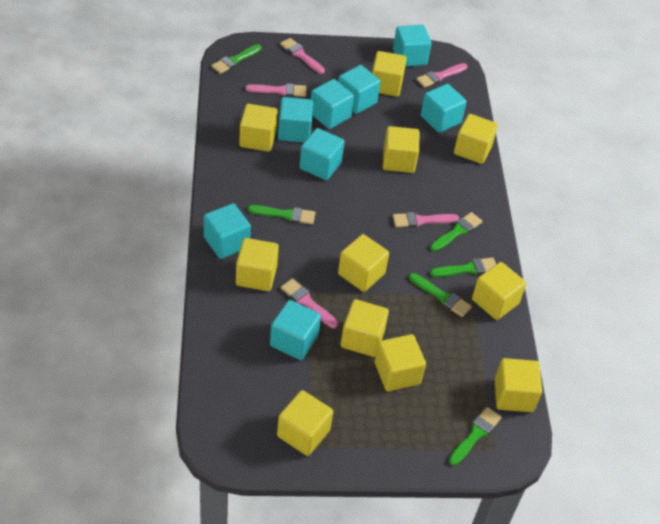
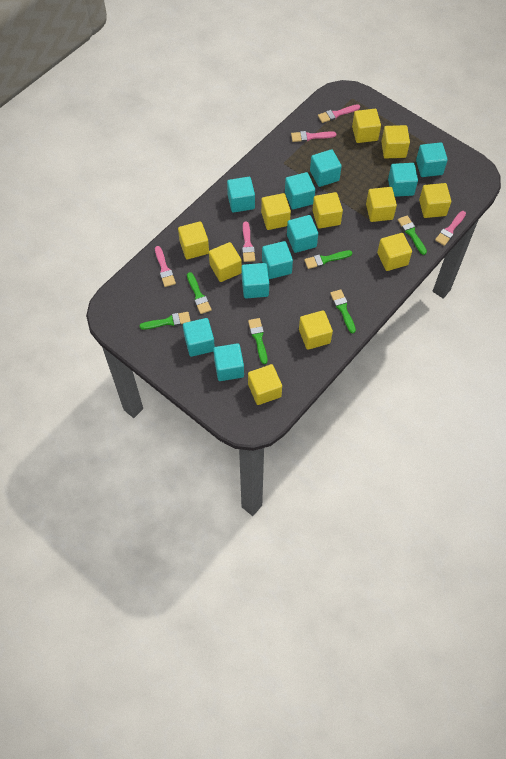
turquoise cube: [204,203,251,259] [270,300,321,360] [278,97,313,143] [299,128,345,180] [311,79,354,129] [338,65,381,114] [393,25,432,67] [421,84,467,133] = 8 -> [183,318,215,357] [213,343,244,381] [227,177,255,213] [241,263,269,299] [262,241,293,279] [285,172,315,209] [287,215,318,253] [310,149,342,187] [388,163,418,197] [416,142,448,177] = 10

